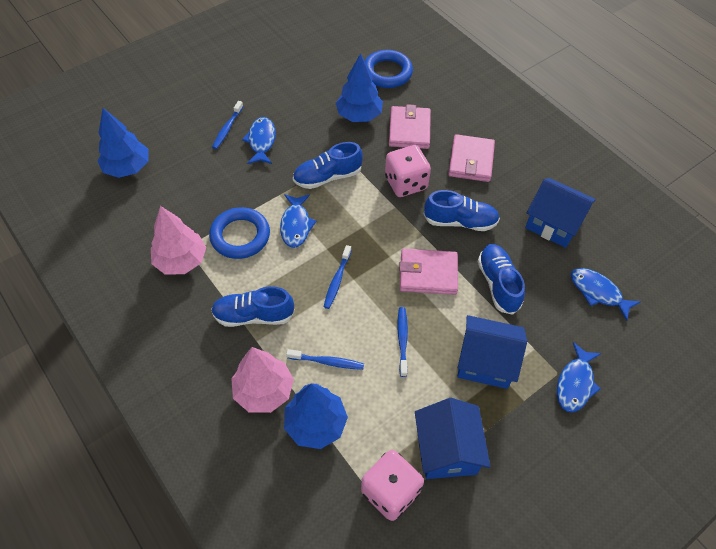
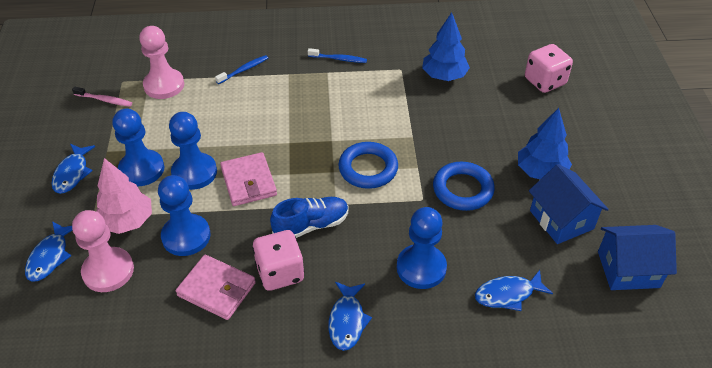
blue house: [415,398,491,479] [457,315,527,389] [525,178,596,248] = 3 -> [529,164,609,244] [598,225,677,290] = 2
blue pawn: none = 0 -> [112,109,164,186] [158,175,211,256] [169,112,217,190] [397,207,447,289] = 4
blue shoe: [211,286,295,327] [293,142,363,189] [424,190,500,231] [478,244,525,315] = 4 -> [270,197,348,238] = 1
blue toothbrush: [212,101,243,149] [286,349,364,370] [324,245,351,309] [397,307,408,377] = 4 -> [215,55,268,84] [308,48,367,63] = 2
blue tree: [97,108,148,178] [284,384,348,449] [336,53,383,122] = 3 -> [422,12,470,81] [518,108,572,179] = 2
pink pawn: none = 0 -> [72,210,134,292] [139,26,184,99] = 2
pink toothbrush: none = 0 -> [72,87,132,107] = 1
pink tree: [151,206,206,275] [231,347,294,413] = 2 -> [96,158,152,234] = 1
pink wallet: [389,104,431,149] [399,249,458,295] [448,134,495,182] = 3 -> [176,255,256,320] [220,152,277,206] = 2

